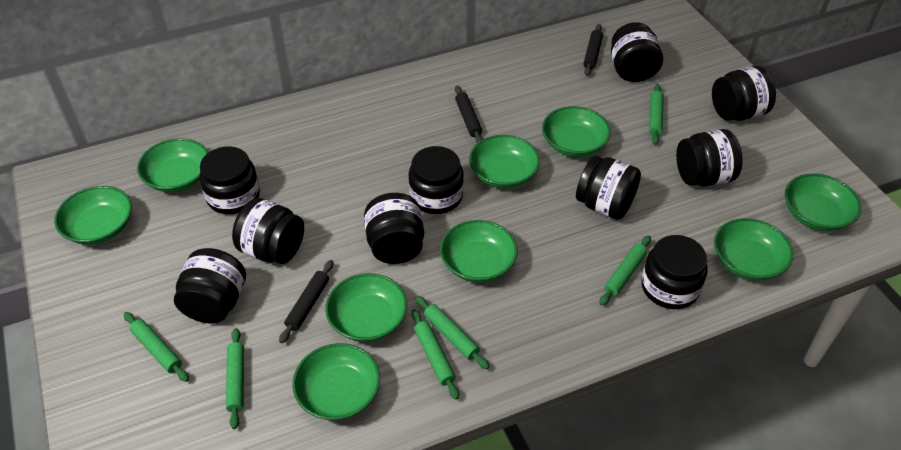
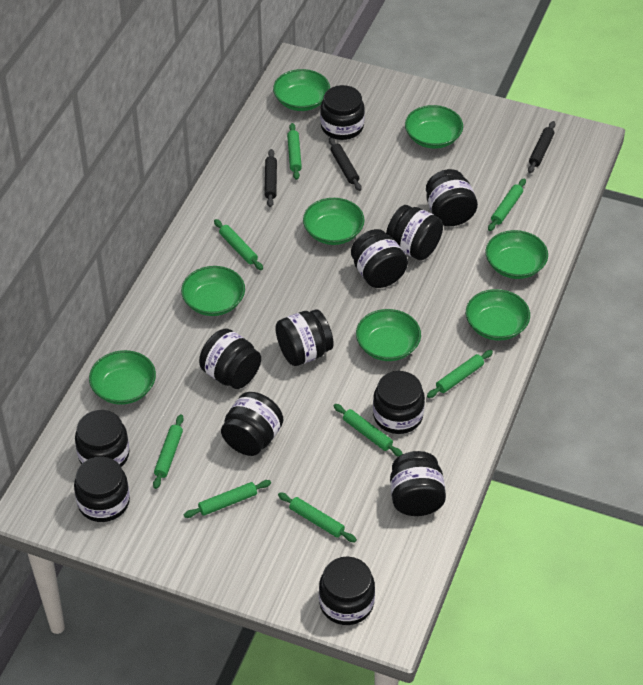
black jar: [174,248,246,323] [200,146,260,214] [232,198,304,264] [364,193,424,264] [408,146,464,214] [576,156,641,220] [611,22,663,82] [641,235,708,309] [676,129,743,187] [712,66,776,121] = 10 -> [74,456,130,522] [75,410,129,467] [199,329,261,389] [221,392,283,456] [275,309,333,366] [319,556,375,625] [320,85,365,140] [351,229,408,288] [373,371,425,434] [386,205,443,260] [390,451,446,516] [426,169,478,226] = 12
green bowl: [54,186,132,245] [137,138,208,192] [292,343,380,420] [325,273,407,342] [440,220,518,282] [469,135,540,188] [542,106,611,157] [714,218,793,281] [785,174,861,231] = 9 -> [89,350,156,405] [181,266,245,316] [273,69,330,111] [303,198,365,245] [356,309,421,361] [405,105,463,149] [466,289,530,341] [485,230,548,279] = 8
green rolling pin: [124,312,189,382] [226,328,244,429] [411,309,459,400] [416,296,490,369] [599,235,651,306] [649,84,664,145] = 6 -> [153,414,184,489] [184,480,271,518] [214,219,263,270] [278,492,357,542] [287,123,302,180] [334,404,403,457] [427,350,493,398] [488,178,526,231] = 8

